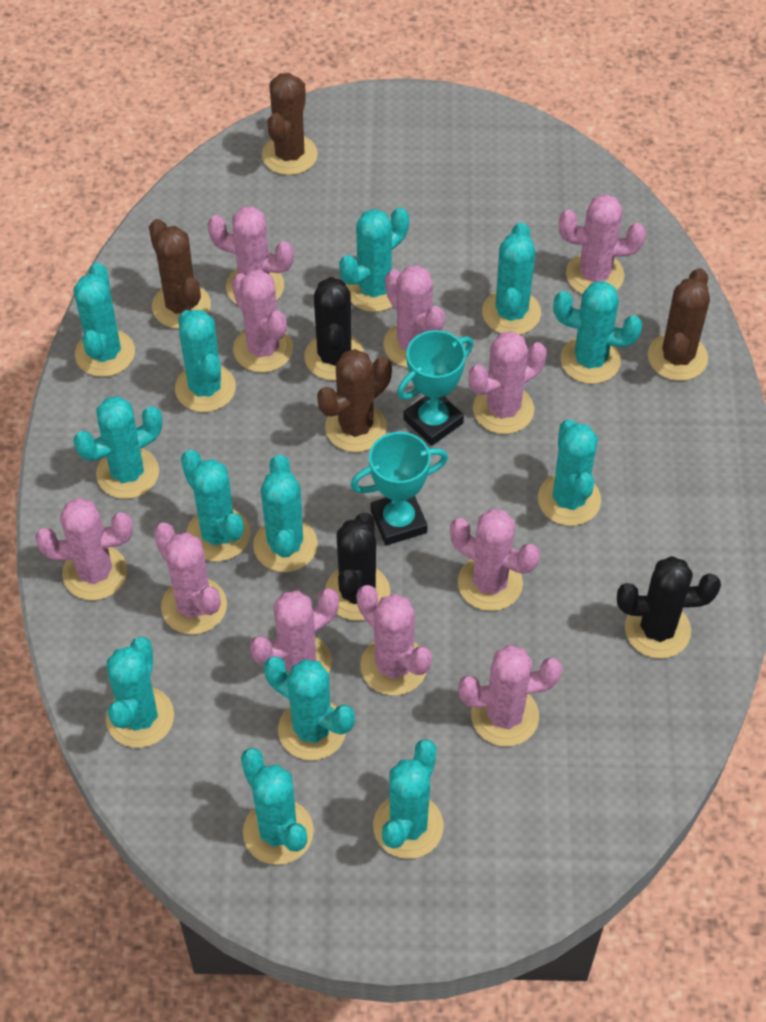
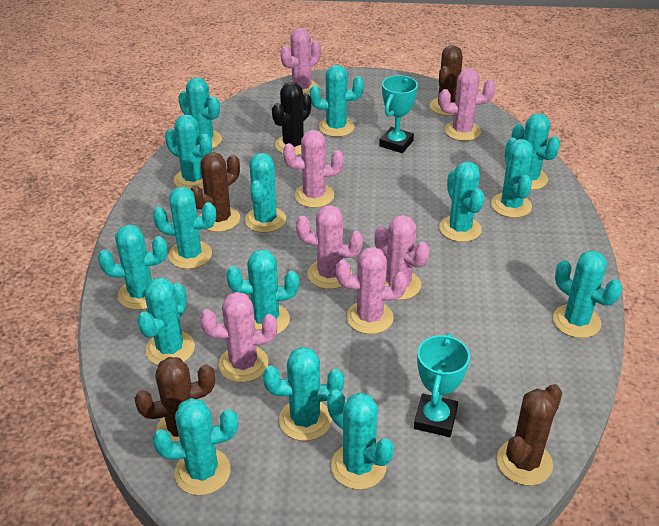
black cactus: [304,277,364,381] [325,513,390,621] [617,556,721,659] = 3 -> [272,82,311,155] = 1
pink cactus: [36,498,133,600] [153,523,227,634] [207,206,294,305] [232,270,293,373] [250,588,339,675] [357,585,432,696] [384,265,445,368] [450,509,540,611] [458,645,562,746] [469,331,547,434] [559,194,646,294] = 11 -> [200,292,277,382] [280,28,321,96] [283,130,344,208] [296,205,363,289] [336,247,407,334] [375,215,429,300] [439,68,495,141] = 7
turquoise cactus: [74,263,135,377] [74,396,162,499] [106,637,174,748] [175,310,236,412] [181,450,250,562] [241,748,314,865] [253,455,318,572] [264,656,355,760] [339,207,409,312] [373,739,444,859] [482,222,541,335] [538,419,601,526] [553,281,643,384] = 13 -> [98,224,167,310] [137,278,195,365] [153,187,216,269] [153,398,238,495] [165,114,212,189] [178,77,222,149] [226,249,299,334] [245,153,286,233] [263,347,344,441] [310,65,364,137] [327,390,394,490] [439,162,484,242] [491,138,533,218] [511,113,560,190] [553,250,622,338] = 15

